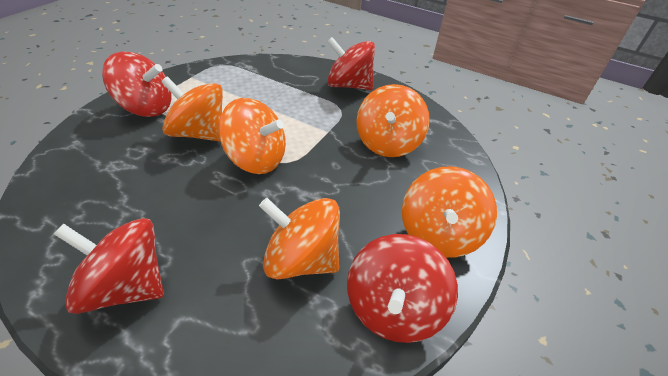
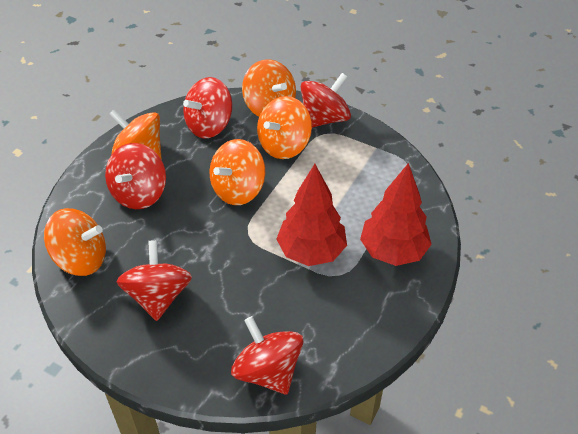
red spinning top: [54,218,164,314] [102,52,172,117] [327,37,375,90] [347,234,458,343] = 4 -> [105,143,166,209] [116,240,192,321] [183,77,232,138] [231,316,304,395] [301,73,351,128] = 5
red tree: none = 0 -> [276,164,347,266] [360,163,432,266] = 2

